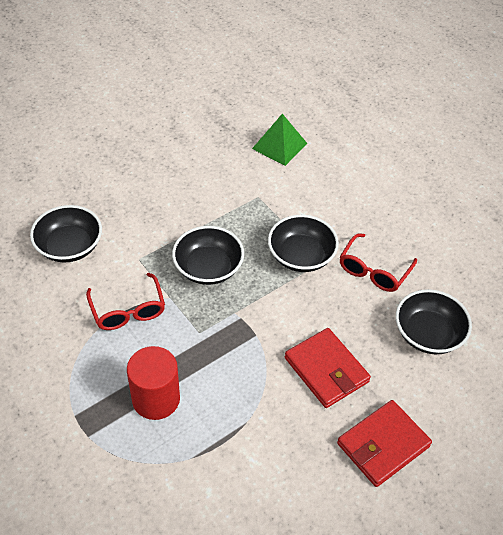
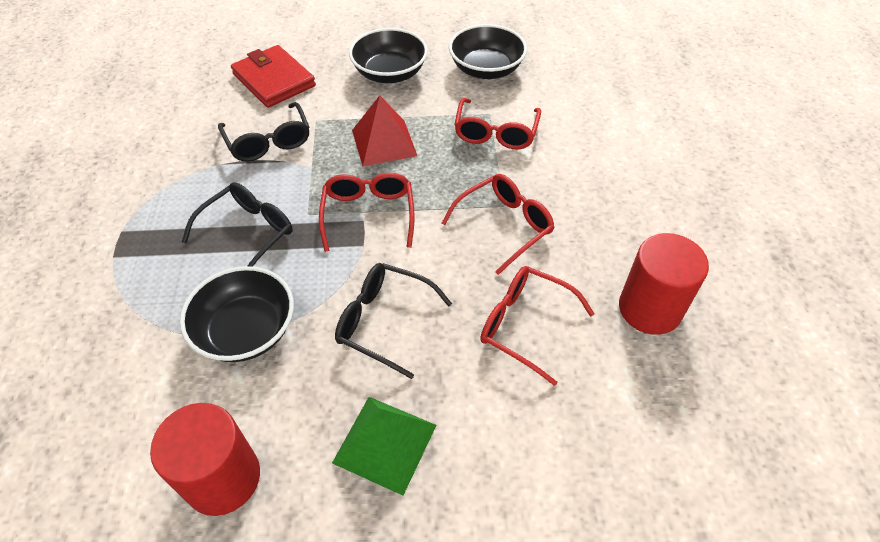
black bowl: [30,205,102,262] [172,226,244,285] [268,215,339,272] [396,289,472,354] = 4 -> [180,266,294,362] [349,28,428,83] [449,24,527,79] = 3
black glasses: none = 0 -> [182,182,293,267] [218,102,309,161] [335,263,452,379] = 3
red cylinder: [127,346,180,420] = 1 -> [150,403,260,516] [619,233,709,335] = 2
red glasses: [86,273,165,330] [340,233,417,292] = 2 -> [319,173,415,252] [442,174,554,275] [454,98,541,149] [480,266,595,386] = 4
red pyramid: none = 0 -> [352,95,417,166] = 1
red wallet: [285,328,371,408] [337,400,432,487] = 2 -> [231,45,316,108] = 1

